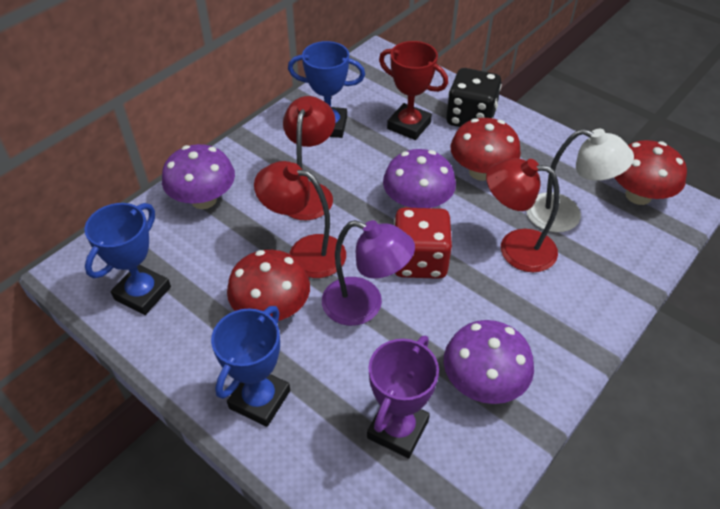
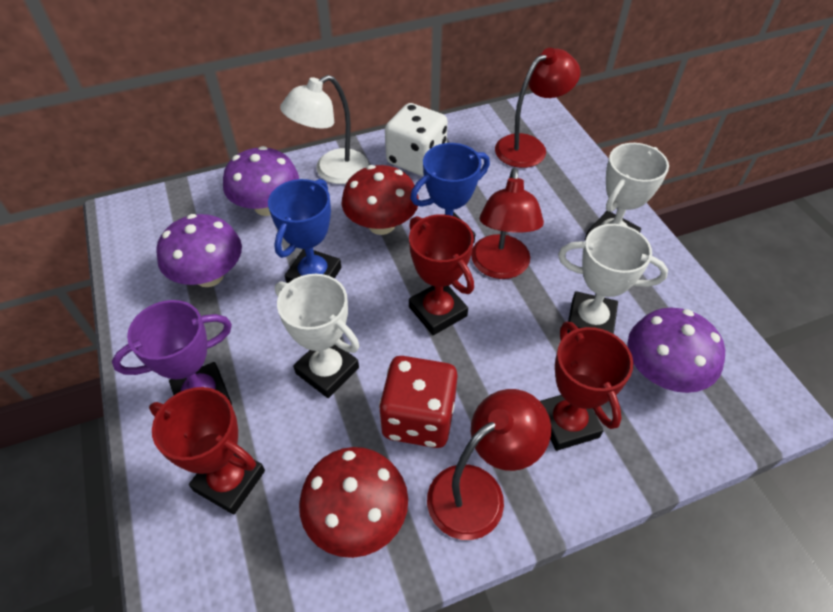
black dice: [446,68,502,127] = 1 -> none = 0
blue trophy: [84,203,171,315] [211,306,290,427] [288,41,365,138] = 3 -> [268,179,341,283] [410,143,490,243] = 2
purple lamp: [322,220,415,326] = 1 -> none = 0
red mushroom: [227,250,310,321] [451,118,521,181] [614,140,687,205] = 3 -> [299,447,408,558] [342,165,419,235] = 2
red trophy: [379,41,448,140] = 1 -> [149,387,265,514] [409,214,474,335] [540,322,633,451] = 3
white dice: none = 0 -> [385,103,448,176] = 1
white trophy: none = 0 -> [275,274,360,398] [558,224,668,334] [585,143,669,240] = 3

